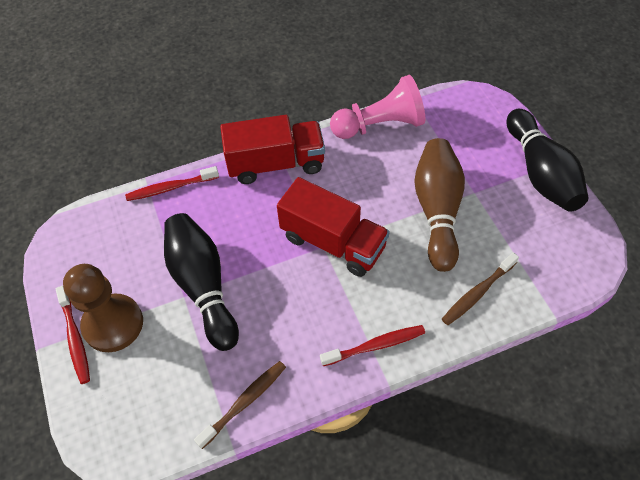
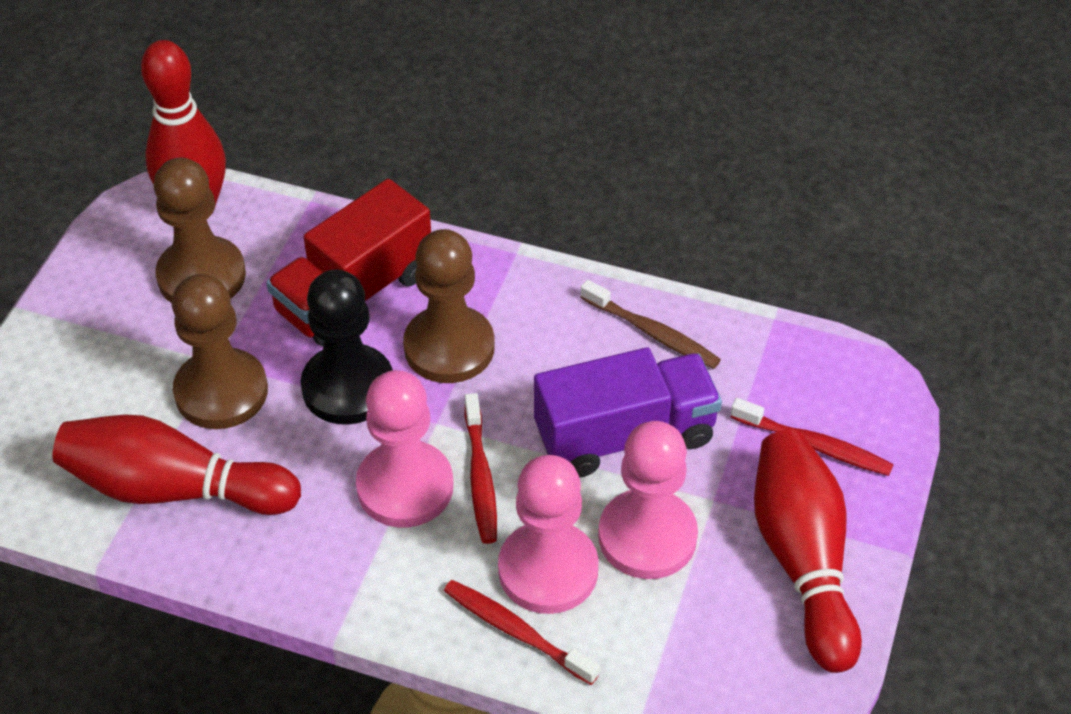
black bowling pin: [164,213,239,351] [507,109,589,212] = 2 -> none = 0
black pawn: none = 0 -> [301,269,393,425] = 1
brown bowling pin: [414,138,465,272] = 1 -> none = 0
brown pawn: [63,264,143,352] = 1 -> [153,158,246,303] [172,274,268,429] [403,229,495,383] = 3
brown toothbrush: [194,361,286,449] [442,252,519,325] = 2 -> [580,280,721,369] = 1
pink pawn: [330,75,425,139] = 1 -> [356,370,453,528] [498,455,599,614] [598,421,698,579] = 3
purple truck: none = 0 -> [534,347,722,478] = 1
red bowling pin: none = 0 -> [53,415,301,515] [141,40,226,214] [754,430,862,673] = 3
red truck: [220,115,325,184] [277,177,390,277] = 2 -> [266,179,431,346] = 1

